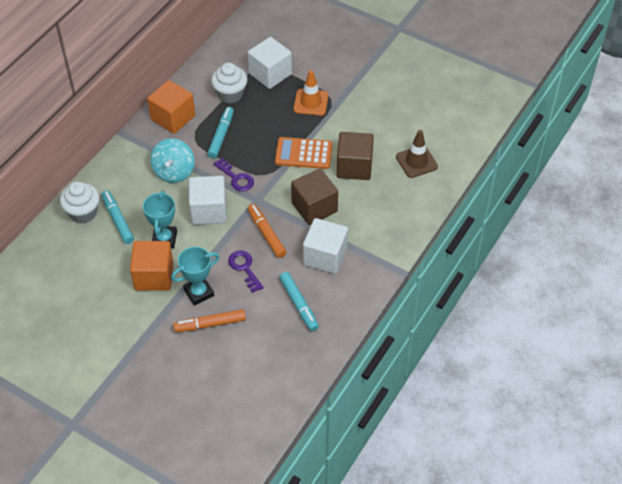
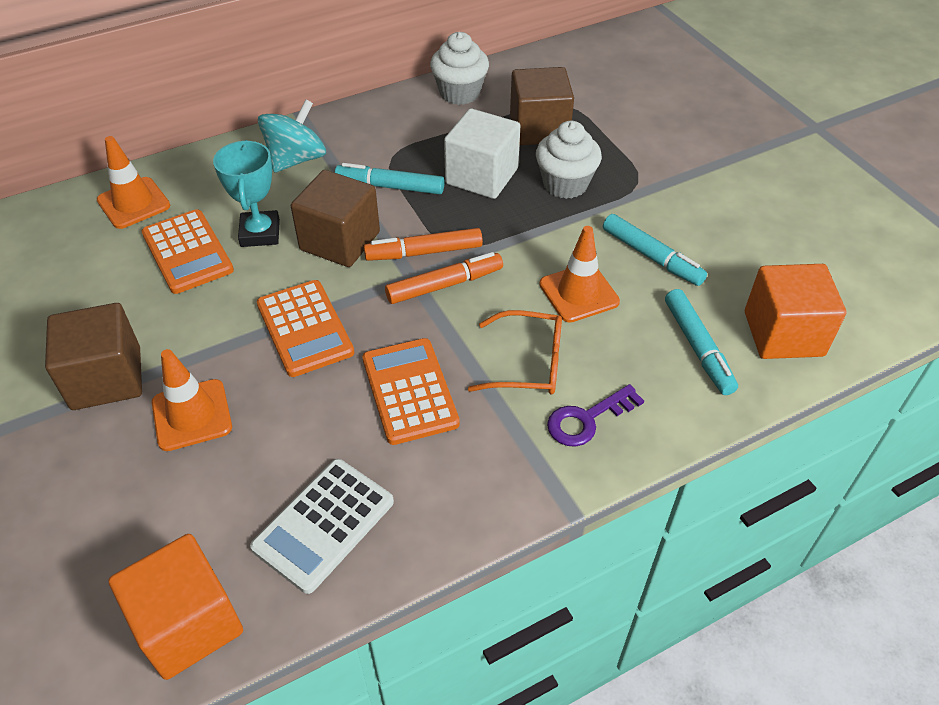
brown cube: [291,169,338,225] [336,132,374,180] = 2 -> [45,303,142,410] [291,170,380,267] [510,67,574,145] = 3
brown traffic cone: [396,130,438,178] = 1 -> none = 0
orange calculator: [275,137,333,169] = 1 -> [142,209,234,294] [257,280,354,377] [362,338,460,445] = 3
orange glasses: none = 0 -> [468,310,562,395] = 1
orange traffic cone: [293,70,329,116] = 1 -> [97,136,170,229] [152,349,232,451] [539,226,620,323] = 3
purple key: [214,158,254,191] [228,250,264,293] = 2 -> [547,384,644,447] = 1
turquoise trophy: [143,191,177,249] [171,247,219,306] = 2 -> [213,140,280,247] = 1
white calculator: none = 0 -> [250,459,394,594] = 1
white cube: [189,176,227,225] [248,37,292,89] [303,218,348,274] = 3 -> [444,108,520,199] = 1

